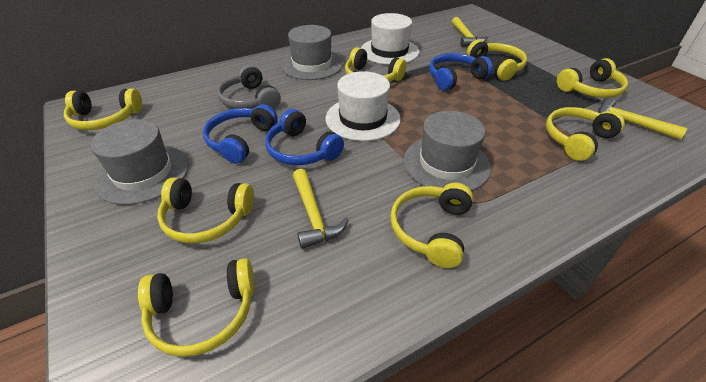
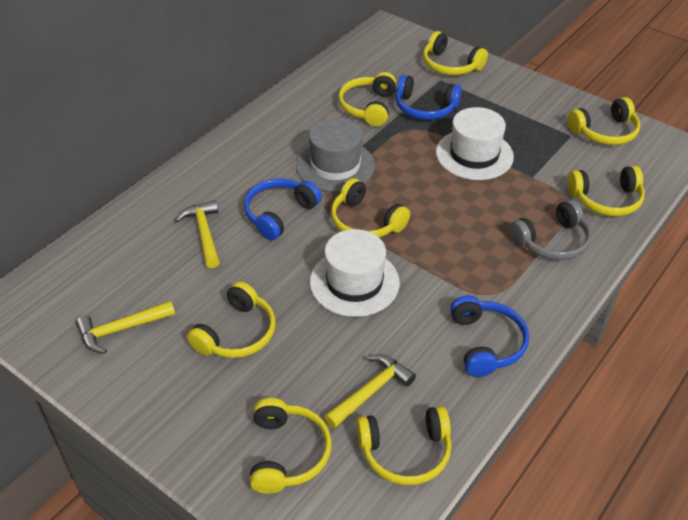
grey hat: [91,119,189,205] [281,25,343,80] [403,111,491,191] = 3 -> [296,118,375,192] = 1

